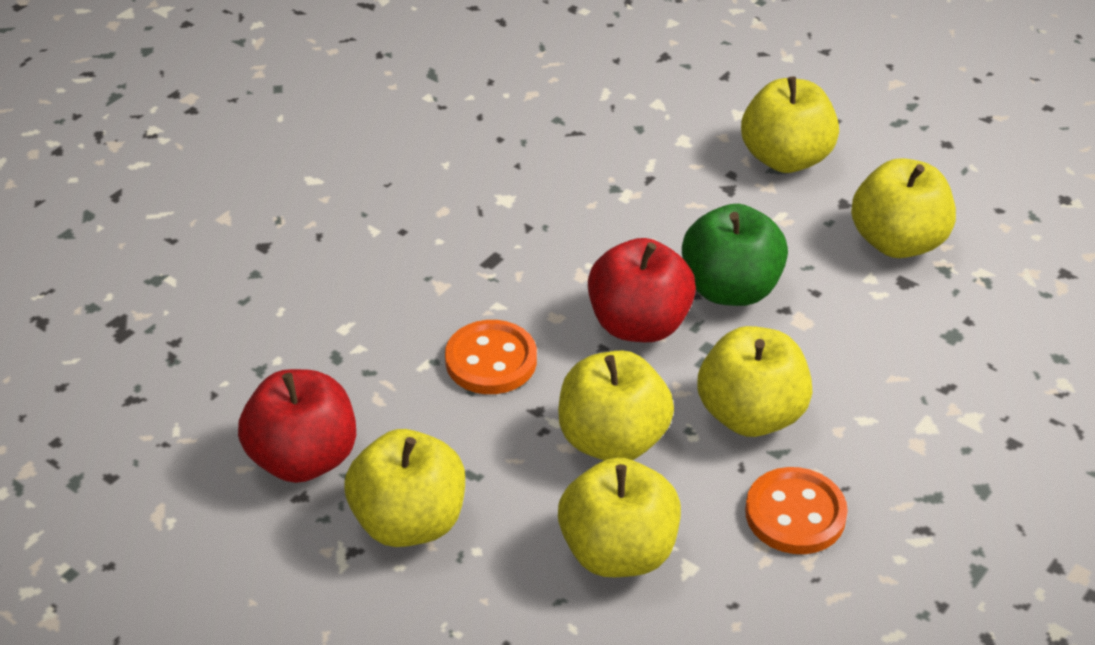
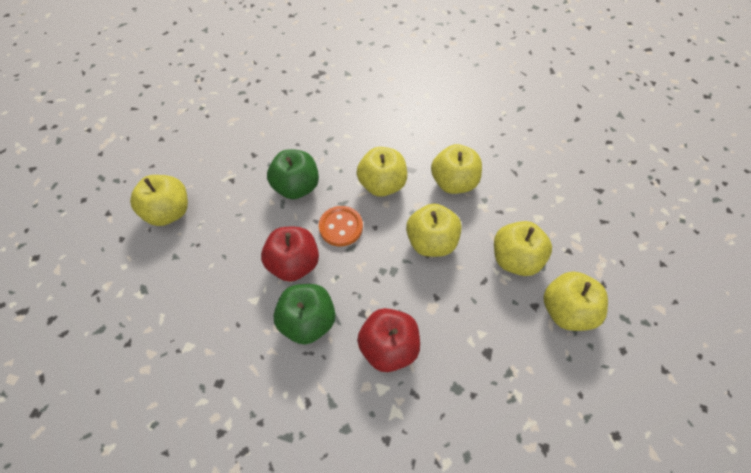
green apple: [682,204,788,306] = 1 -> [267,149,319,199] [273,284,336,345] = 2
orange button: [445,320,537,394] [745,467,848,554] = 2 -> [319,206,363,246] = 1

